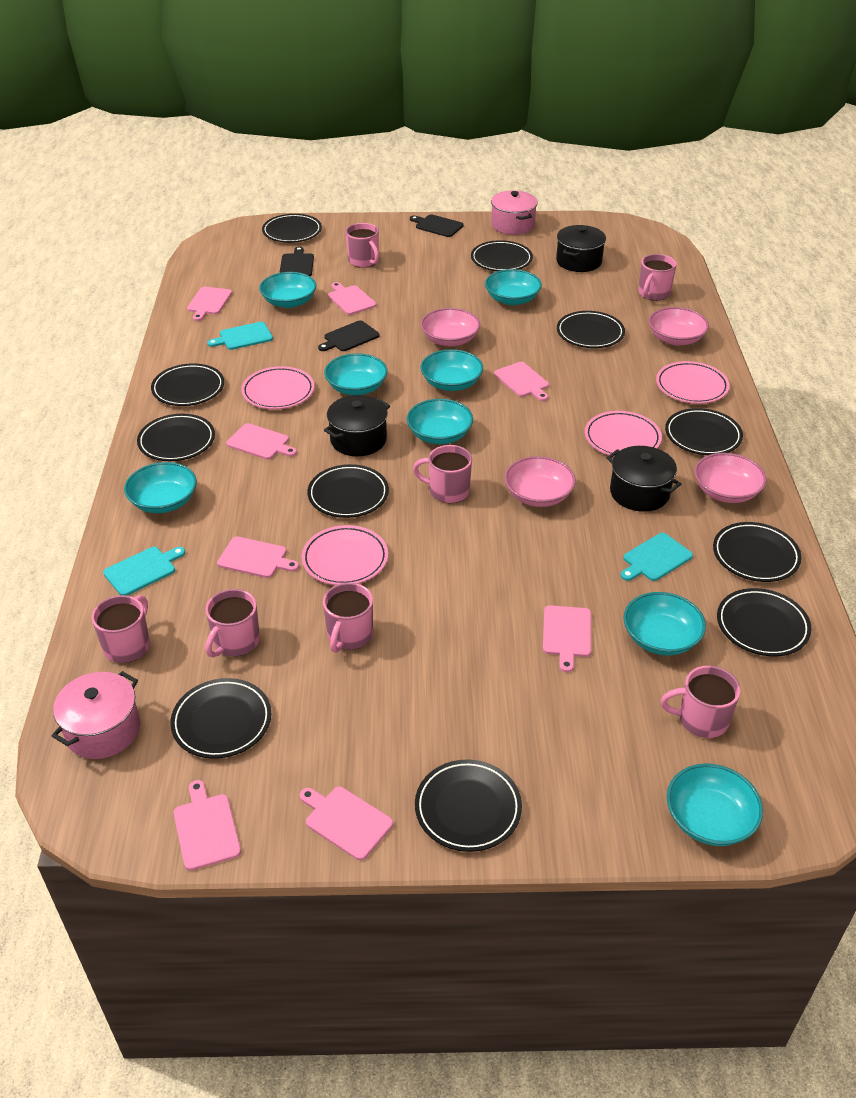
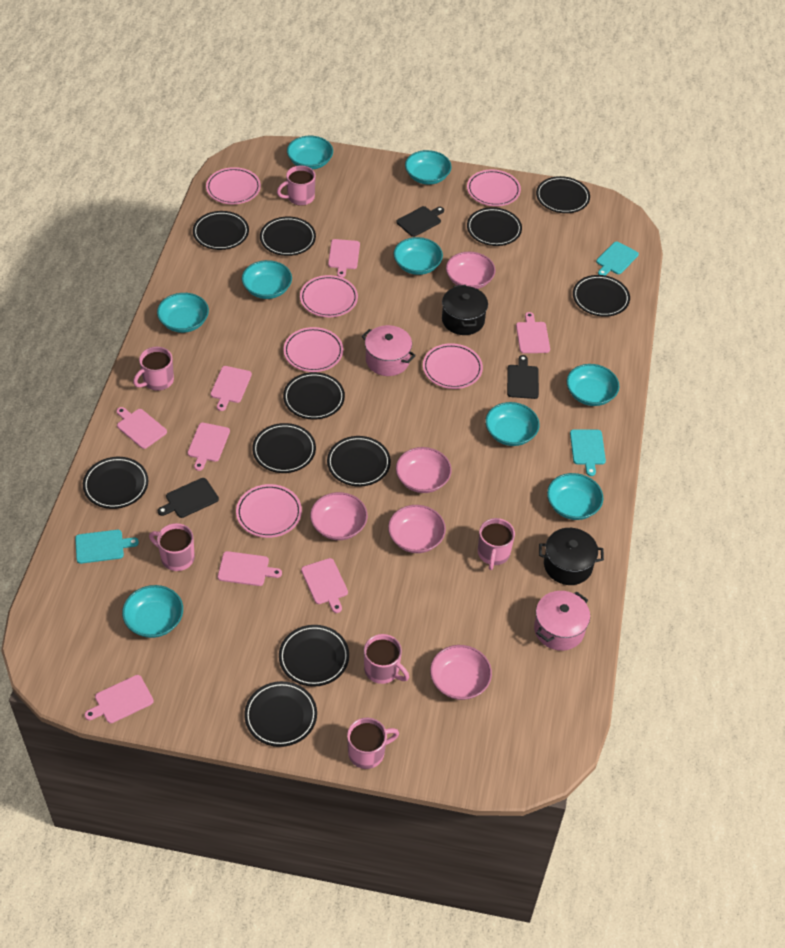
black pot: [324,395,390,456] [556,225,606,272] [607,446,681,512] = 3 -> [442,285,488,335] [539,528,604,585] = 2
pink bowl: [421,308,480,346] [504,456,576,507] [649,307,709,345] [694,453,766,503] = 4 -> [310,492,368,540] [388,505,446,553] [396,447,452,493] [430,645,492,700] [446,252,496,289] = 5
pink mug: [92,595,150,663] [205,589,260,658] [323,583,373,653] [346,223,379,268] [413,445,472,503] [638,254,676,301] [661,666,741,738] = 7 -> [133,347,174,391] [149,523,195,571] [277,166,316,206] [347,718,399,769] [364,634,409,684] [478,518,515,570] = 6
pink plate: [241,366,314,409] [302,525,388,585] [585,411,662,457] [656,361,730,404] = 4 -> [206,167,261,204] [236,484,302,538] [283,327,343,372] [300,275,358,317] [423,343,483,389] [467,170,521,206] = 6
turquoise bowl: [124,462,197,513] [259,272,316,308] [324,353,387,395] [407,399,473,444] [420,349,483,391] [485,269,542,305] [623,592,706,655] [667,763,763,846] = 8 -> [122,585,183,638] [157,293,209,333] [242,260,292,299] [287,136,333,169] [394,237,443,275] [405,150,452,185] [485,402,540,446] [547,473,603,520] [567,364,619,406] = 9

